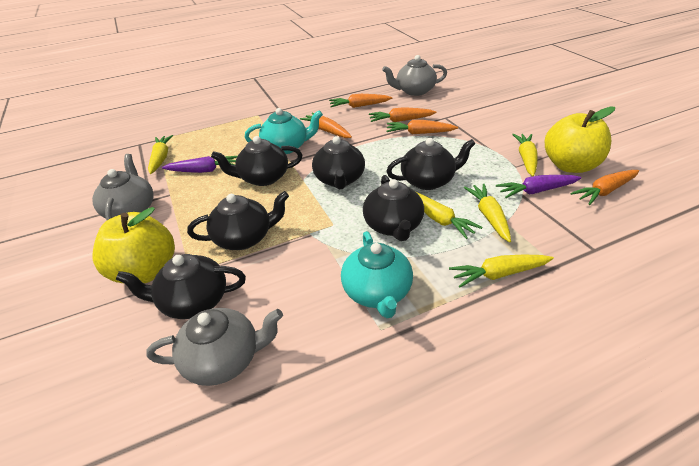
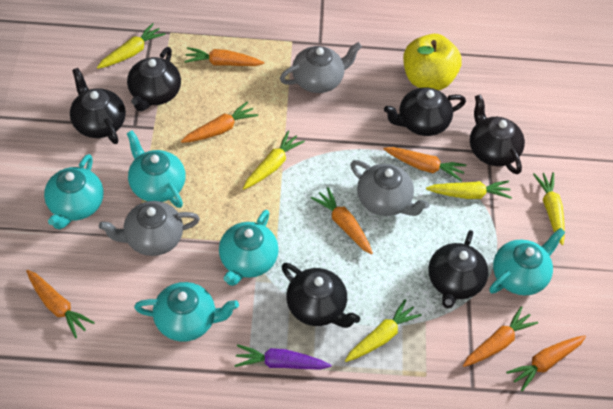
orange carrot: [300,113,352,138] [329,94,392,108] [369,107,437,122] [386,120,458,134] [570,170,639,205] = 5 -> [26,270,95,338] [181,102,258,143] [184,47,264,66] [311,187,373,254] [384,147,467,181] [463,306,538,367] [506,335,586,391] = 7
purple carrot: [162,156,237,173] [496,175,581,198] = 2 -> [234,344,331,370] = 1
turquoise teapot: [245,108,323,154] [341,231,413,318] = 2 -> [44,154,104,230] [127,130,186,208] [134,282,239,342] [219,210,279,286] [489,228,565,295] = 5
yellow apple: [93,207,175,284] [545,107,615,173] = 2 -> [403,34,462,90] = 1

